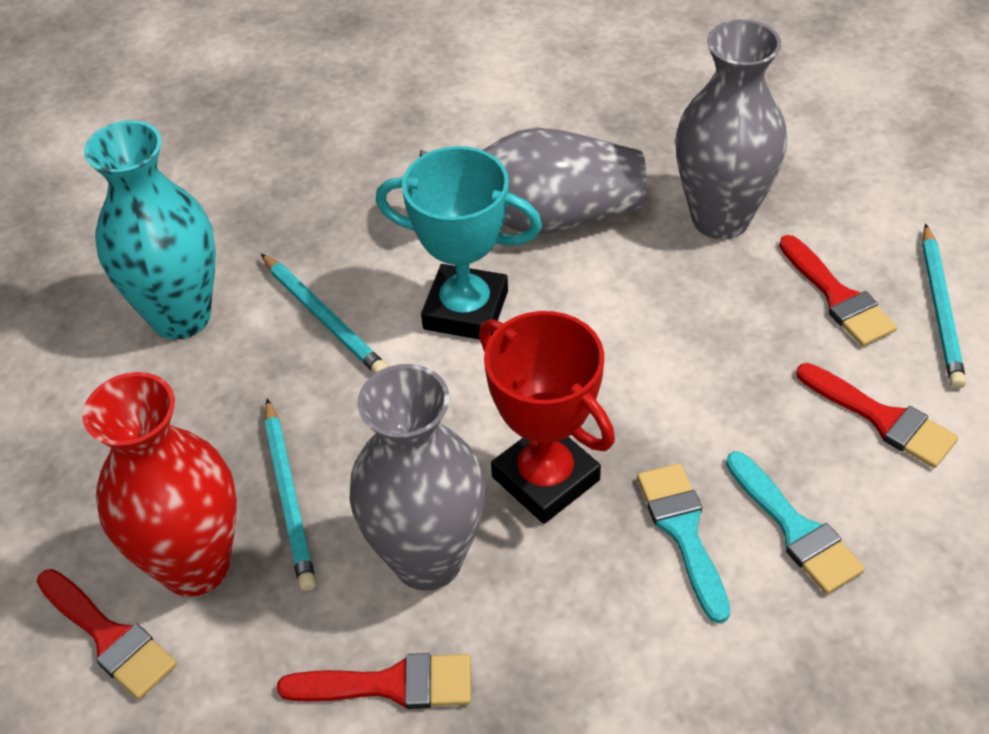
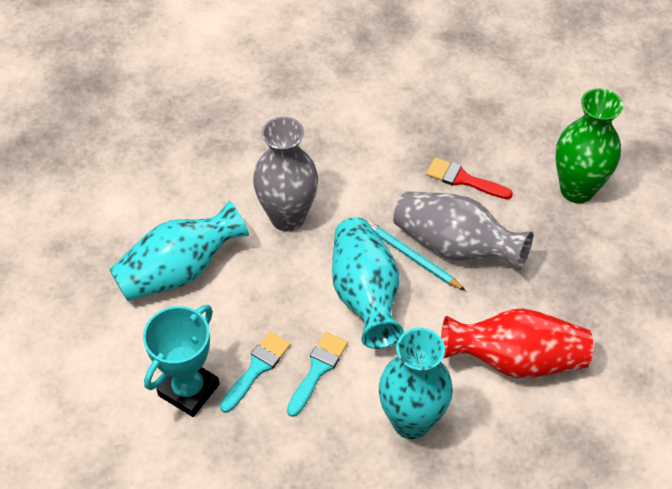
green vase: none = 0 -> [555,88,623,203] = 1
grey vase: [349,364,485,591] [420,127,647,234] [675,19,787,239] = 3 -> [253,117,318,232] [393,191,533,270] = 2
red brush: [37,569,177,700] [277,653,471,709] [779,235,897,346] [796,363,959,468] = 4 -> [426,157,513,199] = 1
red trophy: [479,311,615,524] = 1 -> none = 0
turquoise pencil: [261,254,388,374] [265,398,316,591] [922,224,966,389] = 3 -> [368,221,466,291] = 1
turquoise vase: [84,120,216,339] = 1 -> [109,201,249,301] [332,218,404,349] [379,328,453,439] = 3

